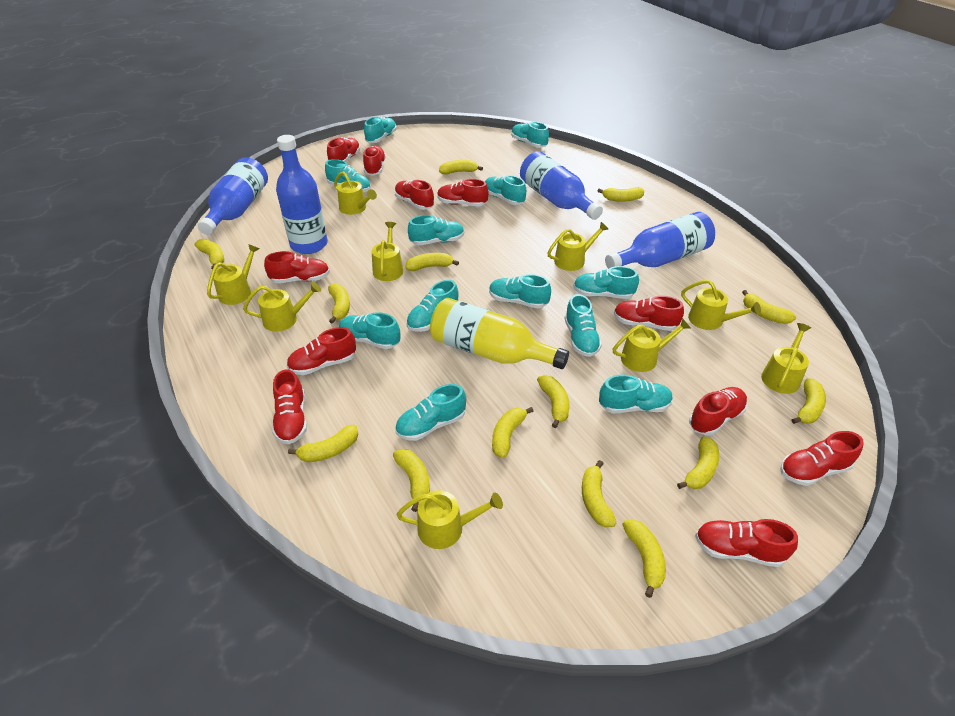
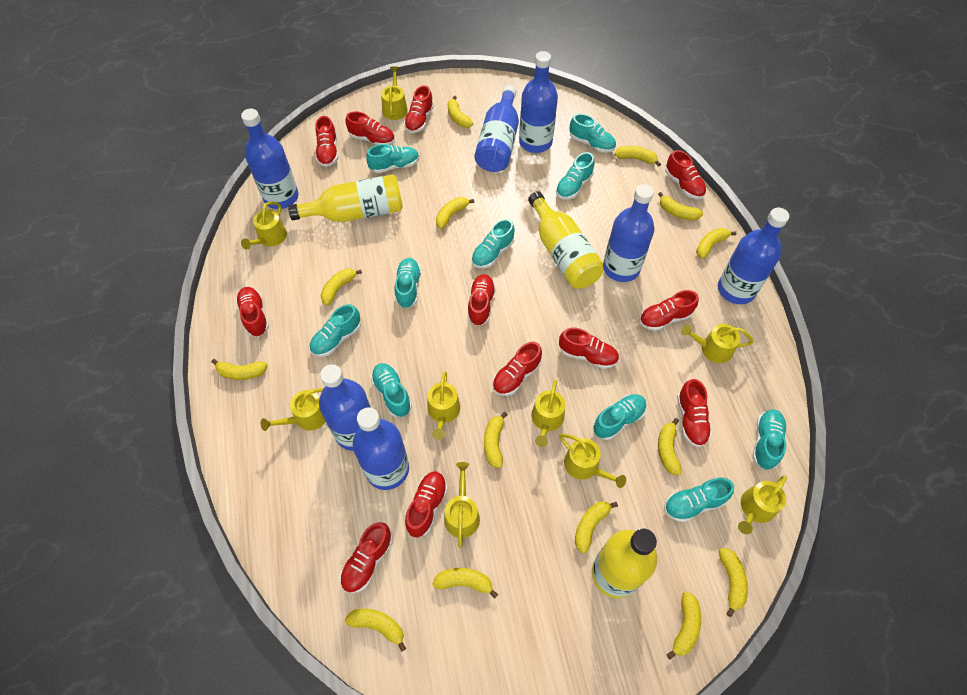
blue bottle: [198,157,268,235] [276,135,328,254] [520,151,603,220] [605,212,715,269] = 4 -> [241,109,299,209] [319,364,371,451] [353,407,409,490] [475,85,519,172] [519,51,558,153] [603,184,654,282] [718,208,789,304] = 7
red shoe: [264,251,330,283] [272,369,307,444] [286,327,356,375] [327,137,360,162] [363,146,386,176] [394,180,434,210] [437,179,488,207] [614,296,684,331] [689,387,748,436] [695,519,798,567] [780,431,864,486] = 11 -> [236,287,269,337] [315,116,338,167] [340,522,392,593] [345,111,395,145] [404,85,434,133] [405,471,448,537] [468,274,496,326] [493,342,542,396] [559,328,619,369] [639,290,699,331] [665,150,706,199] [677,379,712,448] = 12
turquoise shoe: [325,159,371,192] [339,312,400,349] [364,117,397,143] [395,384,466,441] [406,280,459,332] [408,215,464,245] [485,175,526,205] [489,274,551,308] [511,122,549,148] [564,294,602,357] [573,266,639,299] [599,375,673,413] = 12 -> [309,304,361,357] [366,144,419,173] [371,363,412,417] [394,258,421,309] [471,219,515,268] [556,152,594,199] [570,114,616,153] [593,394,647,440] [664,478,734,523] [752,409,787,470] = 10
yellow bottle: [430,298,569,369] = 1 -> [288,174,403,222] [528,191,605,289] [592,528,657,598] = 3

